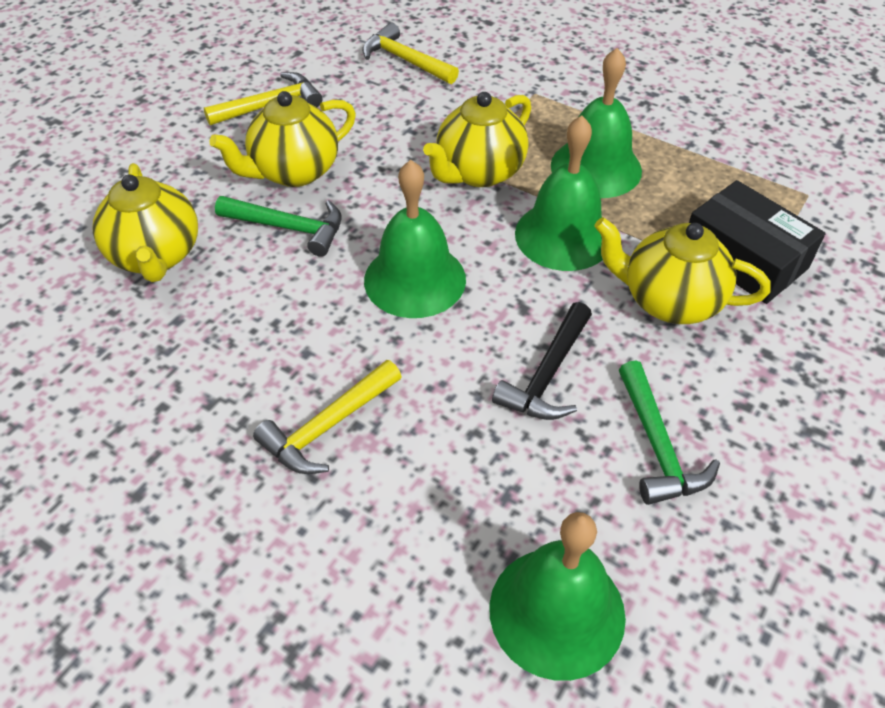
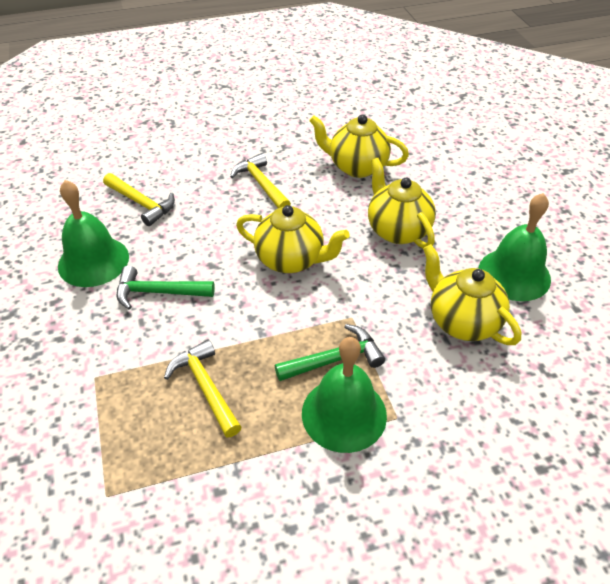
black box: [689,180,826,304] = 1 -> none = 0
black hammer: [492,302,592,420] = 1 -> none = 0
green bell: [364,160,466,318] [489,512,626,681] [515,115,603,271] [551,48,642,198] = 4 -> [58,180,129,287] [302,337,387,453] [479,193,551,301] = 3

